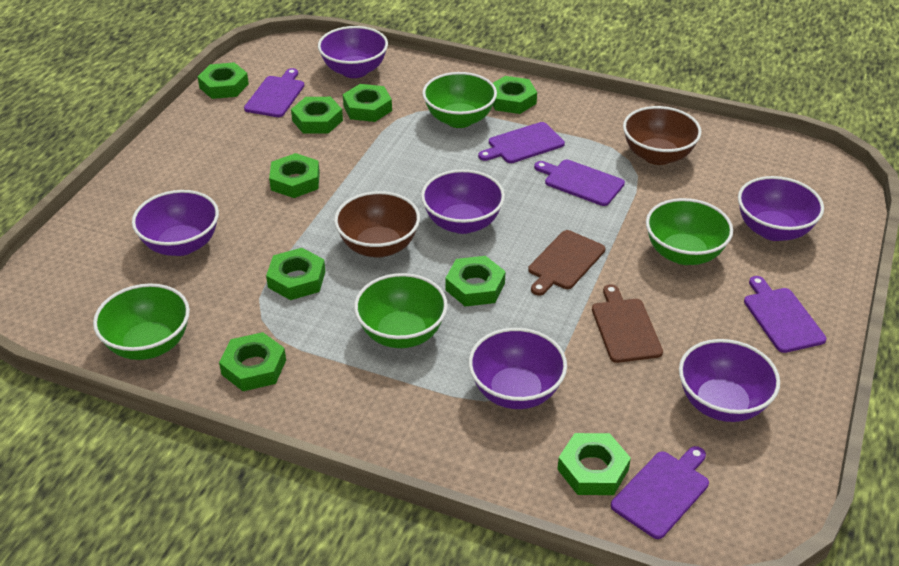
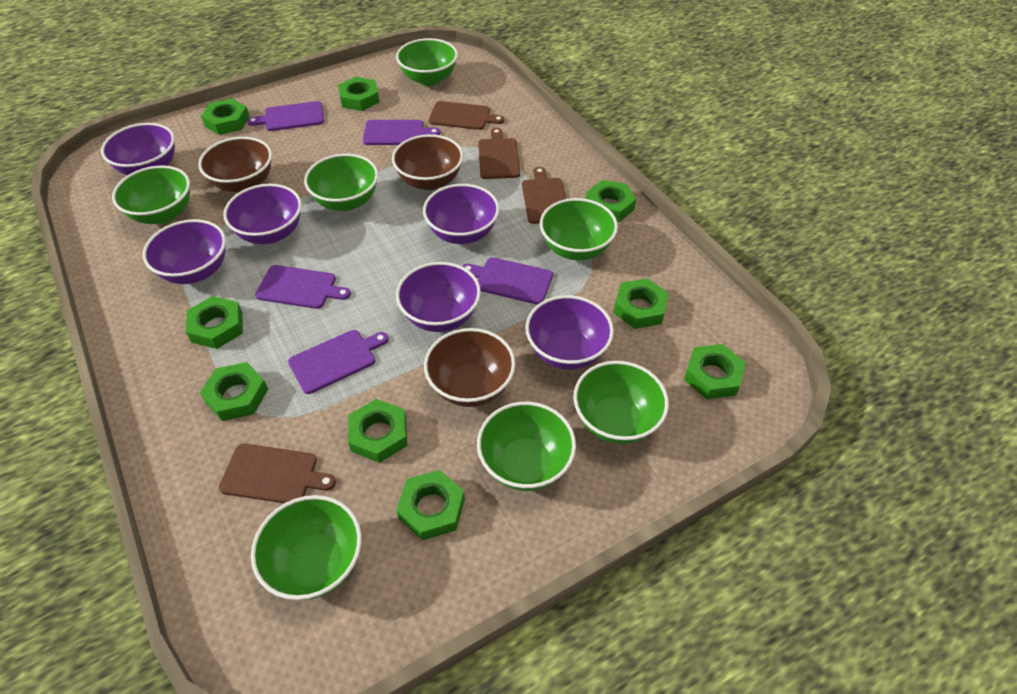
brown bowl: [334,191,420,258] [623,106,701,165] = 2 -> [198,137,272,193] [392,134,463,190] [424,328,515,407] = 3
brown cutting board: [528,230,606,296] [592,284,663,363] = 2 -> [219,444,336,503] [428,101,504,130] [478,128,520,179] [522,167,566,224] = 4
green bowl: [93,284,190,360] [354,273,448,348] [422,72,497,128] [646,198,733,265] = 4 -> [112,165,190,224] [251,495,362,600] [304,154,378,211] [396,38,458,86] [477,402,576,491] [540,198,618,260] [573,361,669,444] = 7

